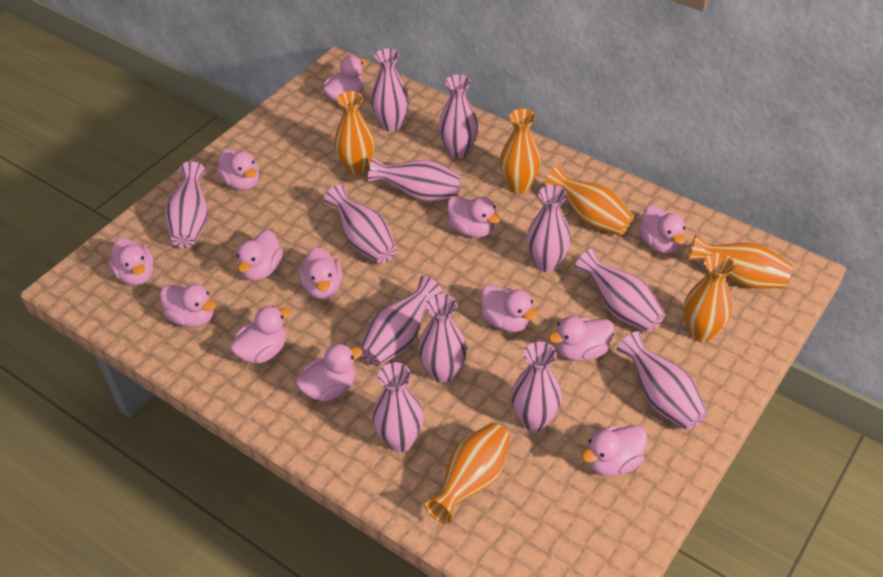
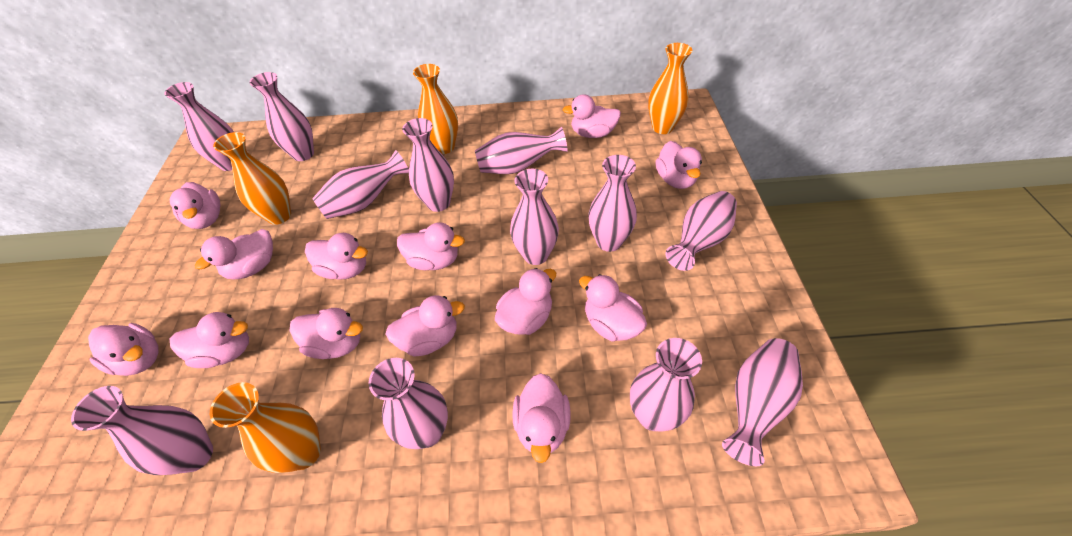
orange vase: [334,91,375,175] [424,423,511,524] [500,108,541,194] [545,166,634,235] [683,253,735,342] [687,235,793,289] = 6 -> [210,382,321,473] [213,132,291,225] [413,64,458,154] [648,43,692,134] = 4

